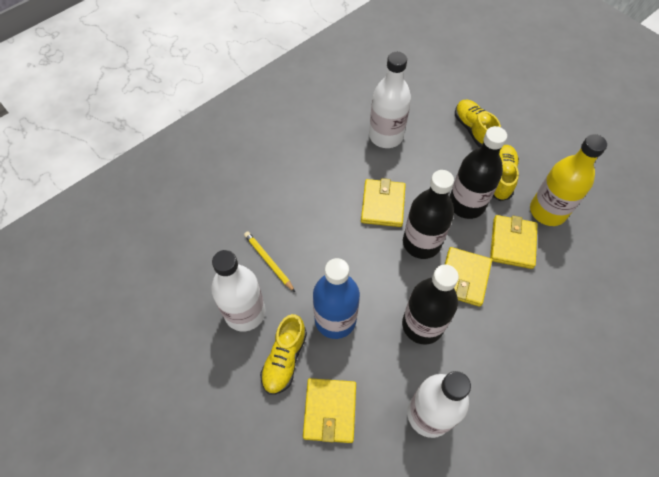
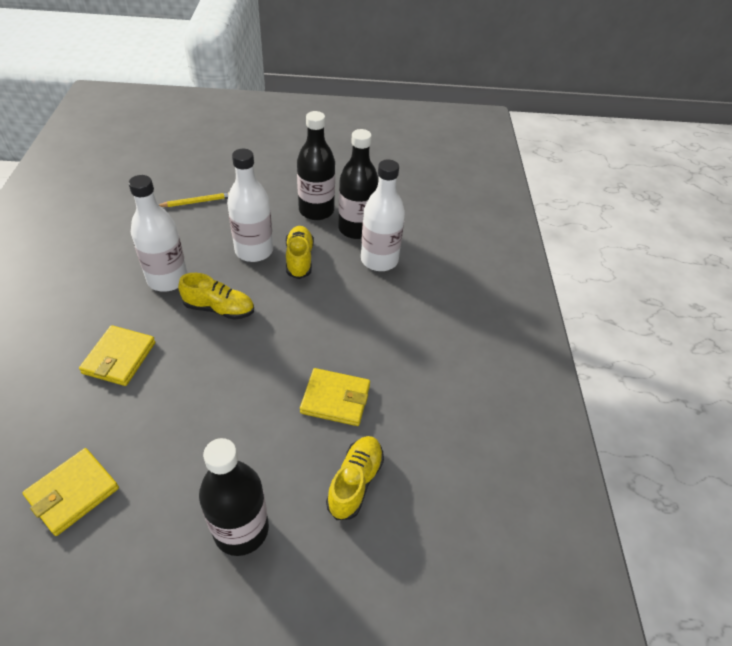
blue bottle: [313,258,360,339] = 1 -> none = 0
yellow bottle: [530,134,607,226] = 1 -> none = 0
yellow wallet: [303,378,356,443] [361,178,406,227] [445,247,492,307] [490,215,538,269] = 4 -> [23,448,119,536] [79,325,155,386] [300,368,370,426] = 3

